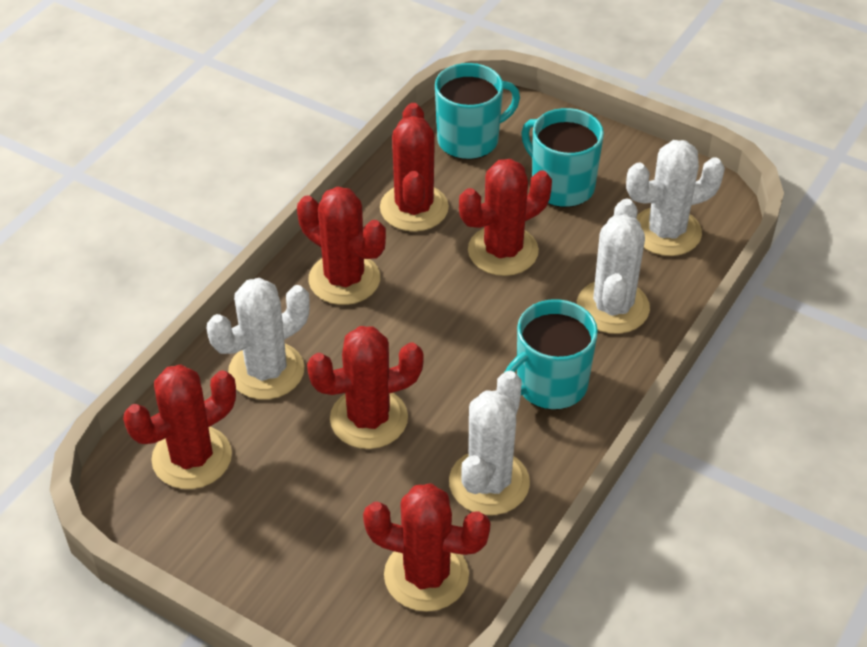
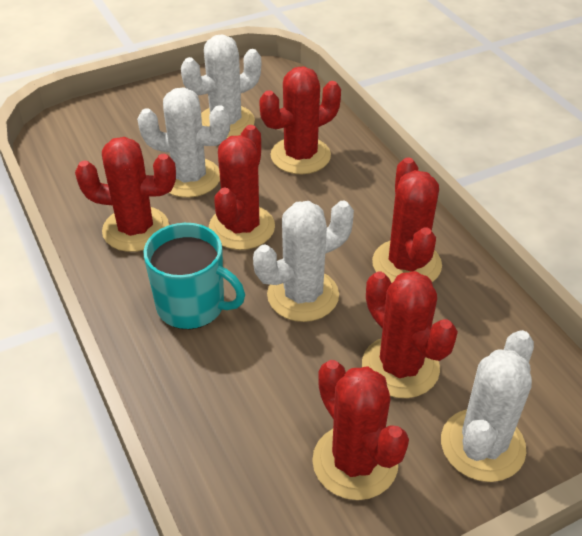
turquoise mug: [435,63,520,160] [504,299,598,410] [521,108,604,208] = 3 -> [144,223,245,329] = 1

